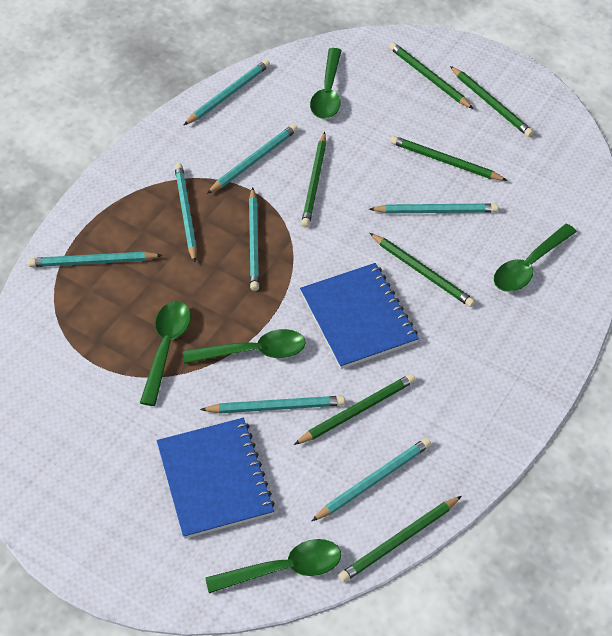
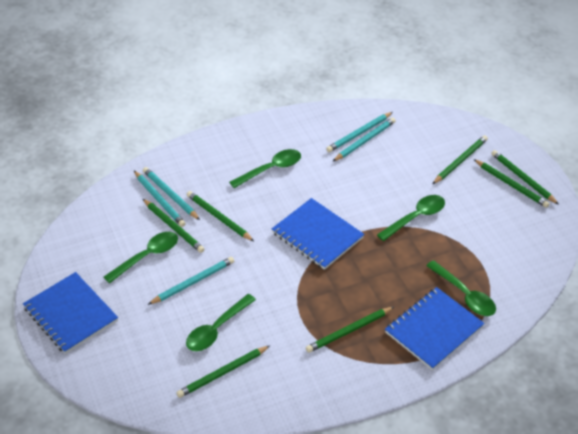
blue notebook: [157,418,275,539] [300,263,419,369] = 2 -> [23,272,118,354] [272,198,364,270] [385,287,485,370] = 3
turquoise pencil: [28,252,162,267] [174,163,197,263] [184,60,270,125] [200,396,345,413] [207,124,298,194] [249,188,259,291] [312,438,431,521] [369,203,498,213] = 8 -> [134,171,186,227] [143,167,200,220] [148,257,234,305] [326,112,393,152] [332,117,396,162] = 5

